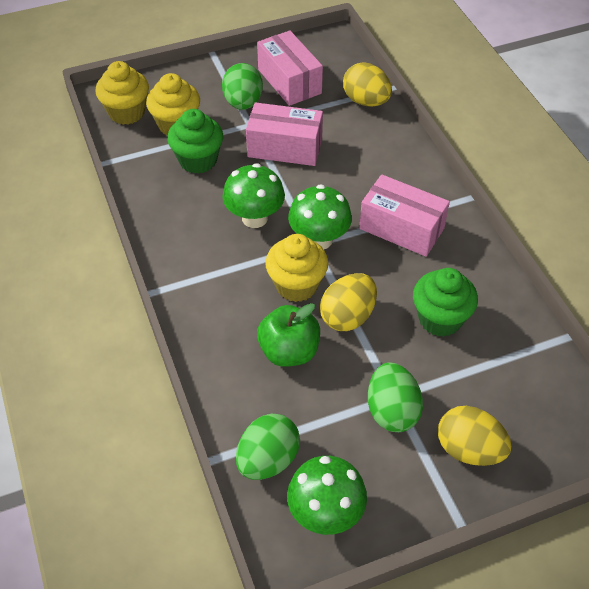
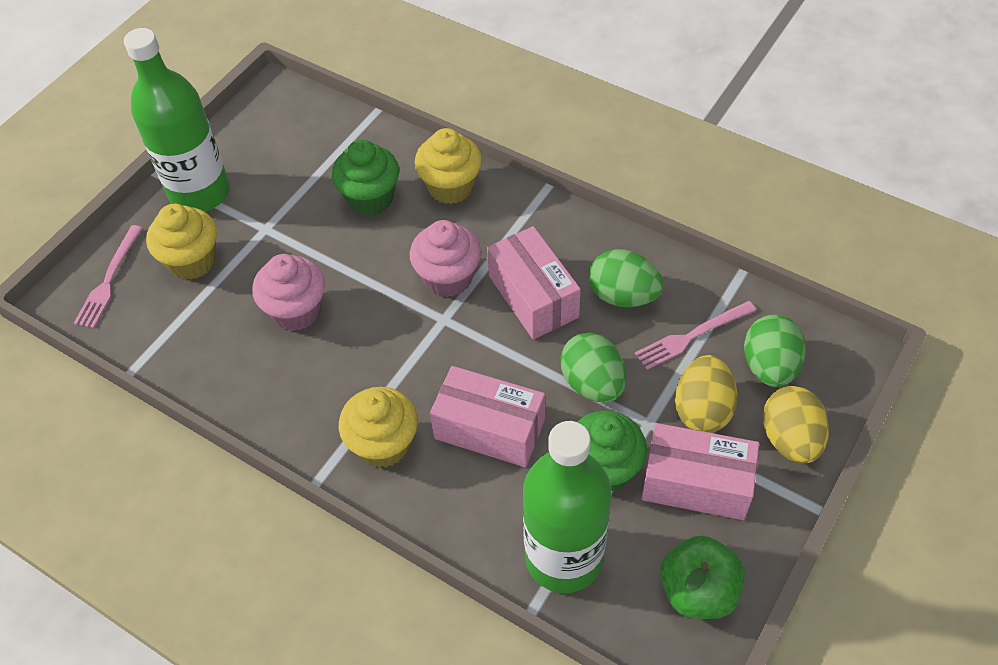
green bottle: none = 0 -> [124,28,230,212] [523,421,612,593] = 2
green mushroom: [222,163,285,228] [287,456,367,535] [288,184,352,249] = 3 -> none = 0
pink cupcake: none = 0 -> [252,254,325,331] [410,220,481,297] = 2
pink fork: none = 0 -> [74,225,142,328] [635,301,756,370] = 2
yellow egg: [320,273,377,331] [343,62,392,107] [438,406,512,466] = 3 -> [675,355,738,433] [763,386,829,463] = 2

